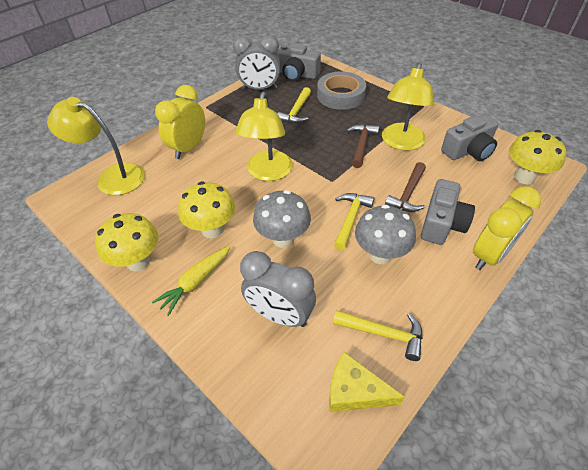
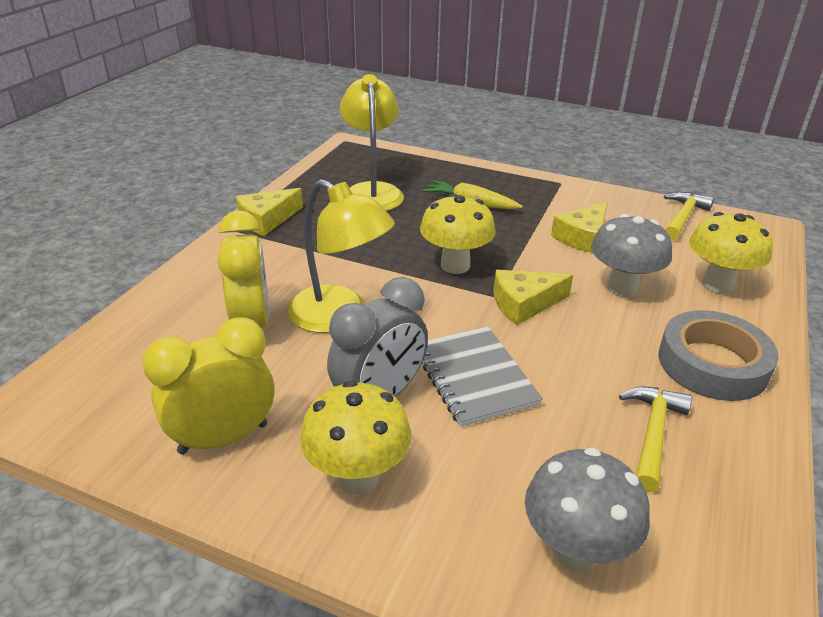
brown hammer: [347,124,380,168] [385,162,426,212] = 2 -> none = 0
grey camera: [277,43,321,81] [421,179,475,245] [441,114,498,161] = 3 -> none = 0
grey clock: [233,35,280,90] [240,251,316,327] = 2 -> [327,277,428,397] = 1
grey notebook: none = 0 -> [421,326,543,427] = 1
yellow cheese: [329,352,405,412] = 1 -> [236,188,303,236] [493,270,573,325] [551,202,608,253] = 3
yellow hammer: [277,87,311,124] [333,310,423,361] [334,193,374,251] = 3 -> [619,386,692,492] [664,192,714,240] = 2
yellow lamp: [47,97,145,195] [235,92,293,181] [382,63,434,151] = 3 -> [287,179,395,333] [340,74,404,211] = 2

